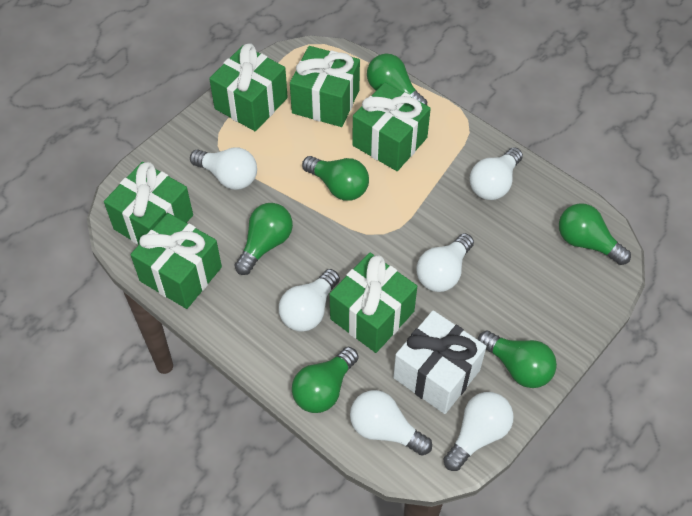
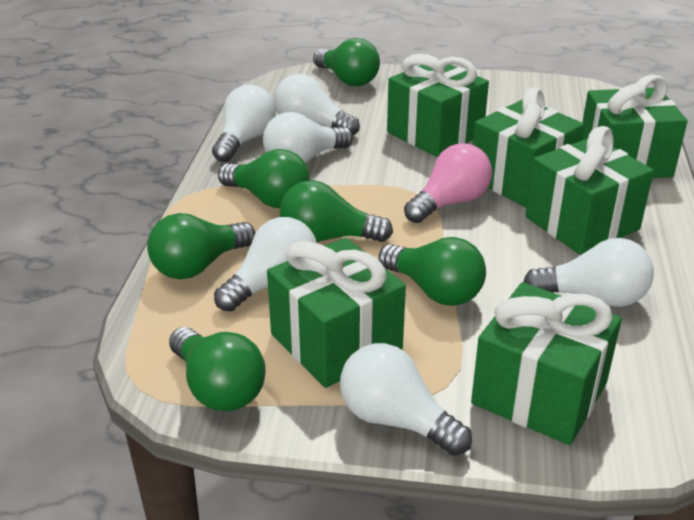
pink light bulb: none = 0 -> [404,143,492,223] = 1
white gift: [393,311,486,414] = 1 -> none = 0

